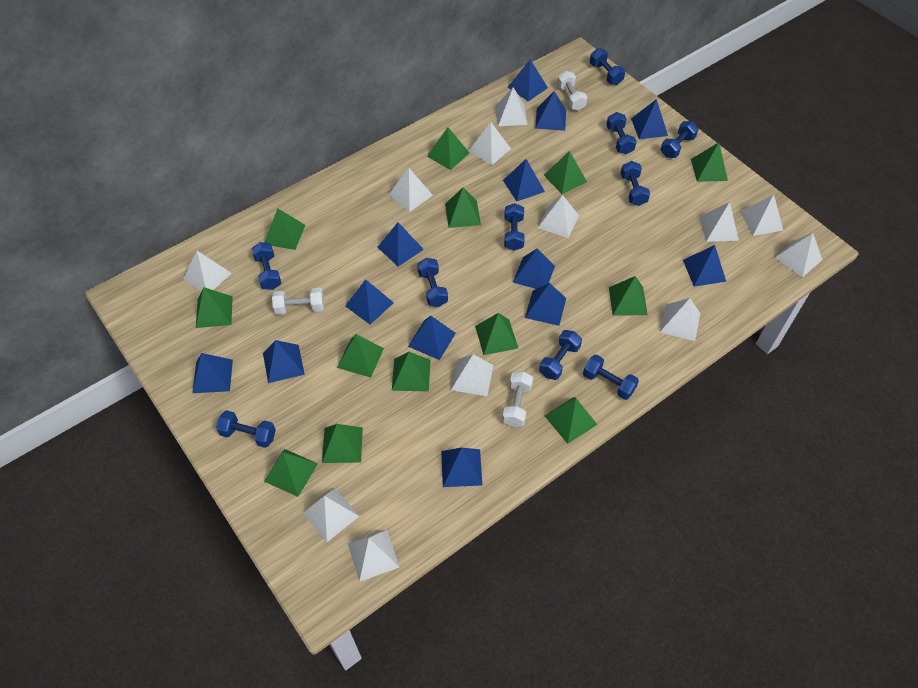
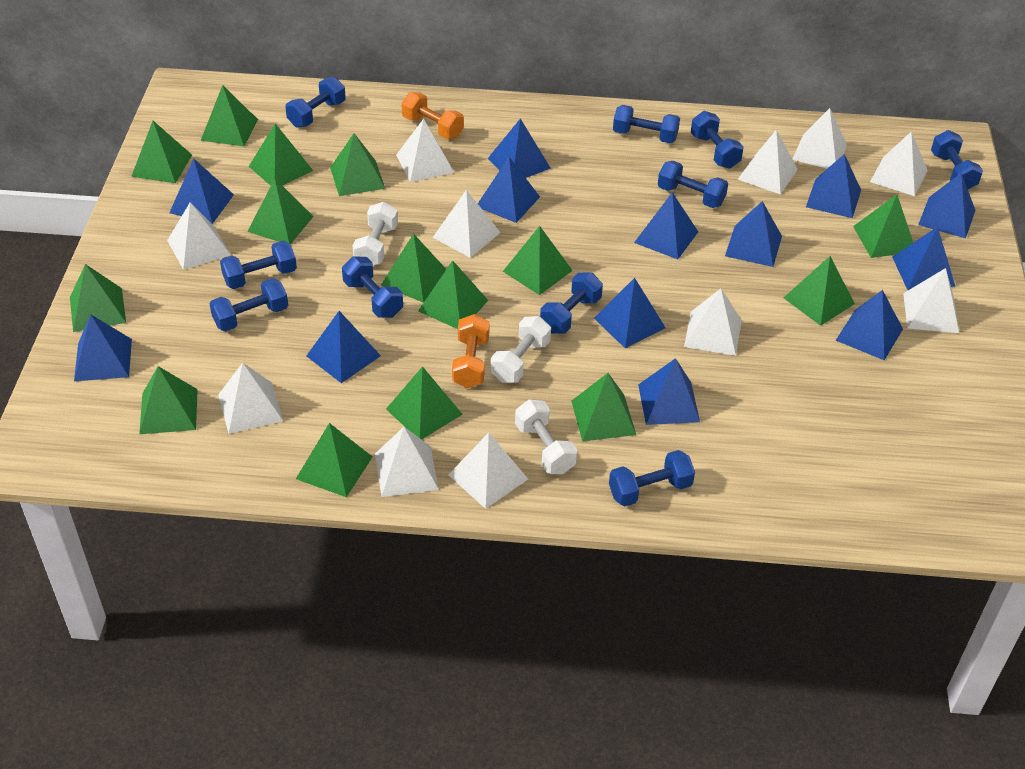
green pyramid: [196,287,233,328] [264,208,305,250] [264,449,318,497] [322,424,363,463] [337,334,384,378] [392,352,430,392] [427,127,469,170] [445,188,481,228] [475,313,518,355] [544,151,587,194] [544,397,598,444] [609,276,648,316] [691,142,728,182] = 13 -> [70,264,126,332] [131,121,192,183] [139,366,198,434] [201,85,258,146] [247,179,314,244] [249,124,313,186] [296,423,372,497] [330,133,385,196] [381,233,446,303] [386,366,463,440] [418,260,488,329] [503,226,573,295] [571,373,636,441] [784,256,855,326] [853,194,913,258] = 15
orange dumbbell: none = 0 -> [401,92,464,139] [452,314,489,388] = 2
white pyramid: [183,251,232,291] [303,488,359,542] [348,530,399,582] [389,168,433,212] [451,354,494,396] [469,122,511,165] [495,87,528,126] [538,195,579,238] [660,298,700,341] [700,202,739,242] [740,194,783,236] [775,233,822,277] = 12 -> [167,202,231,270] [218,363,283,434] [375,427,439,497] [396,119,454,182] [432,190,501,258] [448,433,528,509] [684,289,742,356] [738,130,798,195] [793,108,847,169] [870,132,928,196] [903,268,959,333] = 11

